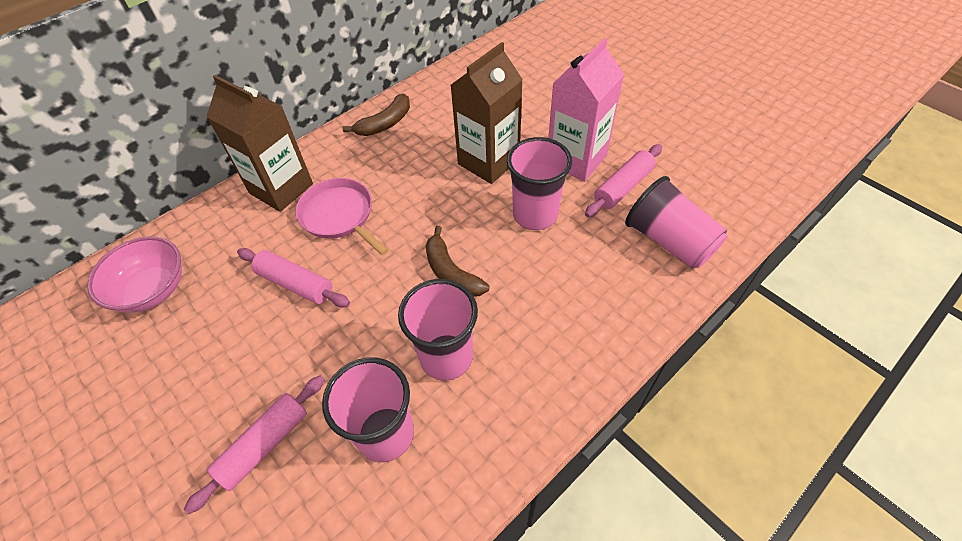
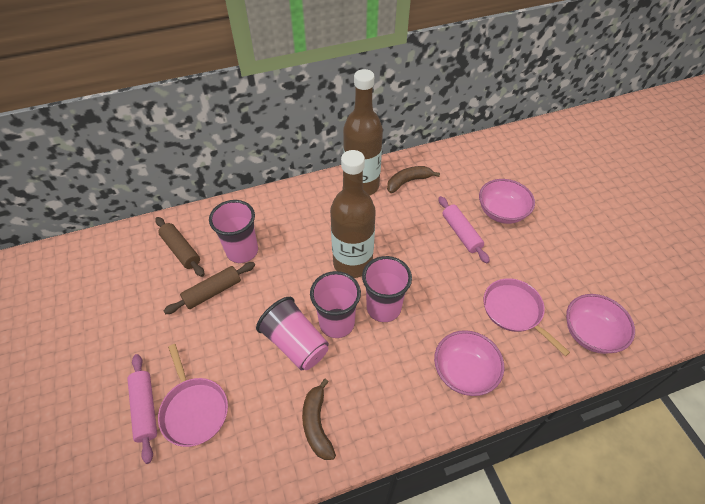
brown bottle: none = 0 -> [330,150,376,278] [343,69,383,196] = 2
brown carton: [206,75,313,212] [451,42,523,184] = 2 -> none = 0
brown rolling pin: none = 0 -> [155,217,205,277] [164,262,255,314] = 2
pink bowl: [87,236,182,313] = 1 -> [434,330,504,396] [479,179,535,224] [566,294,635,354] = 3
pink carton: [548,38,624,181] = 1 -> none = 0
pink pan: [295,178,388,255] = 1 -> [158,344,228,447] [484,278,570,356] = 2
pink rolling pin: [184,376,324,514] [237,248,350,307] [585,144,662,217] = 3 -> [127,354,157,464] [438,196,490,263] = 2

